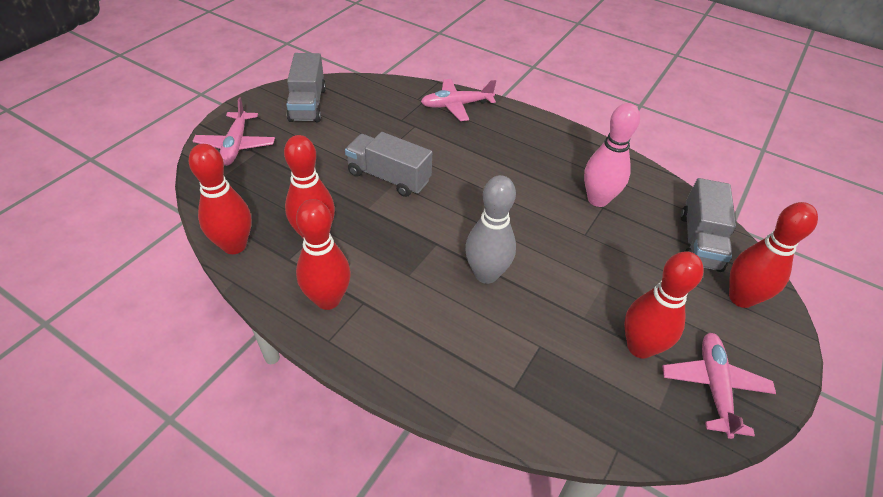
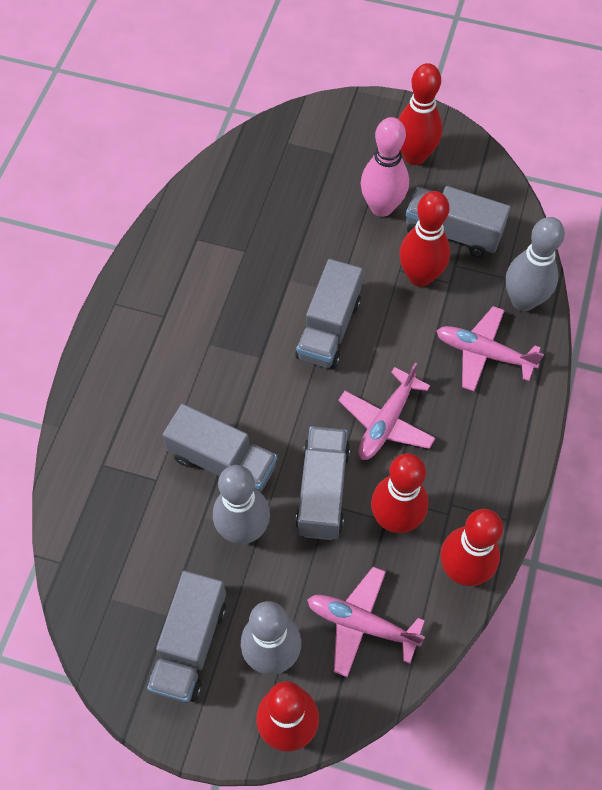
grey bowling pin: [465,175,516,284] = 1 -> [213,465,270,544] [241,601,301,675] [506,217,565,311] = 3
grey truck: [286,53,326,122] [345,132,432,197] [681,178,736,272] = 3 -> [147,571,226,703] [163,404,277,492] [295,259,363,369] [295,426,350,540] [406,186,511,257] = 5

